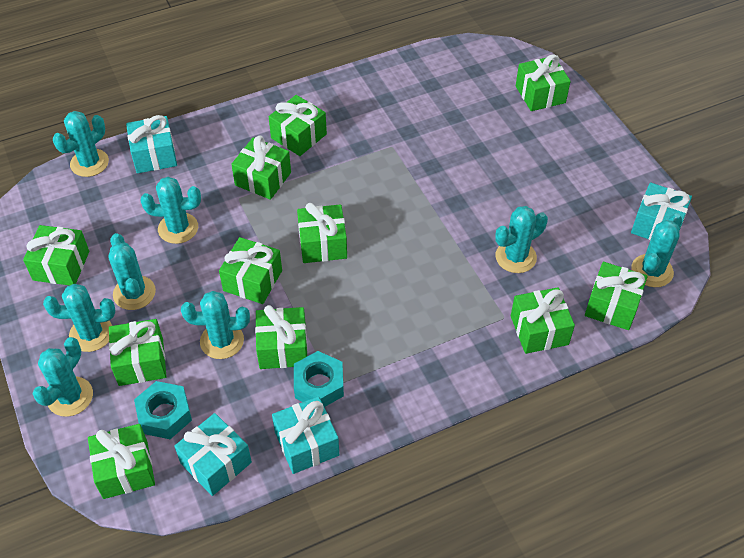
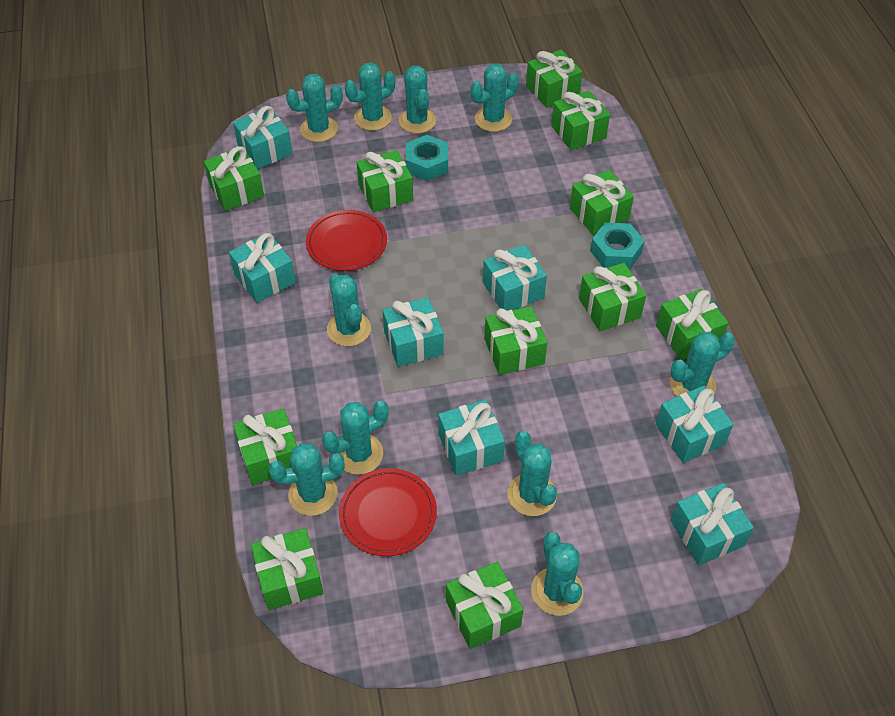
red plate: none = 0 -> [306,210,387,271] [339,468,437,556] = 2
turquoise cactus: [32,337,93,417] [43,284,115,352] [53,111,109,177] [109,233,156,310] [140,177,201,244] [181,291,250,359] [495,206,548,273] [631,213,682,287] = 8 -> [268,443,345,516] [286,74,343,142] [322,401,389,475] [327,274,371,346] [345,62,395,131] [399,65,436,134] [471,64,519,132] [507,431,557,516] [531,532,584,616] [670,332,735,397] = 10
turquoise gift: [126,115,177,173] [174,413,252,496] [272,396,339,474] [631,182,692,240] = 4 -> [229,233,296,303] [233,106,293,169] [382,297,444,367] [438,400,505,476] [483,245,547,311] [656,386,733,463] [671,483,754,566] = 7

